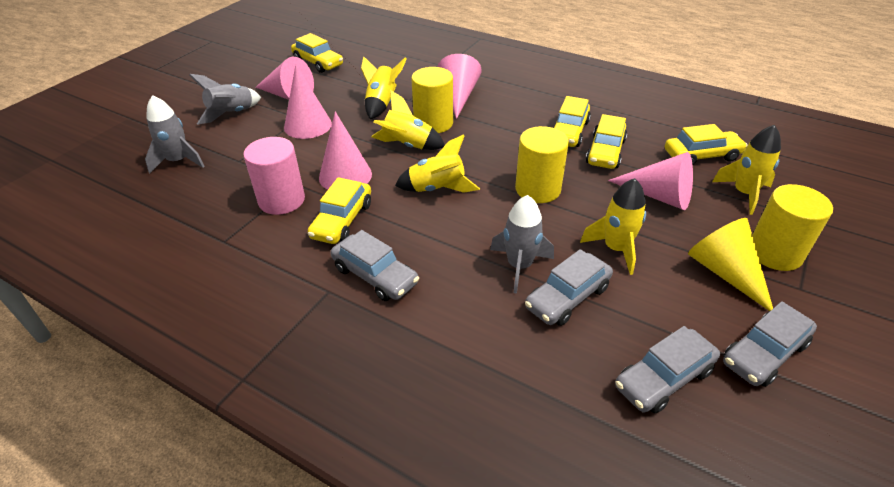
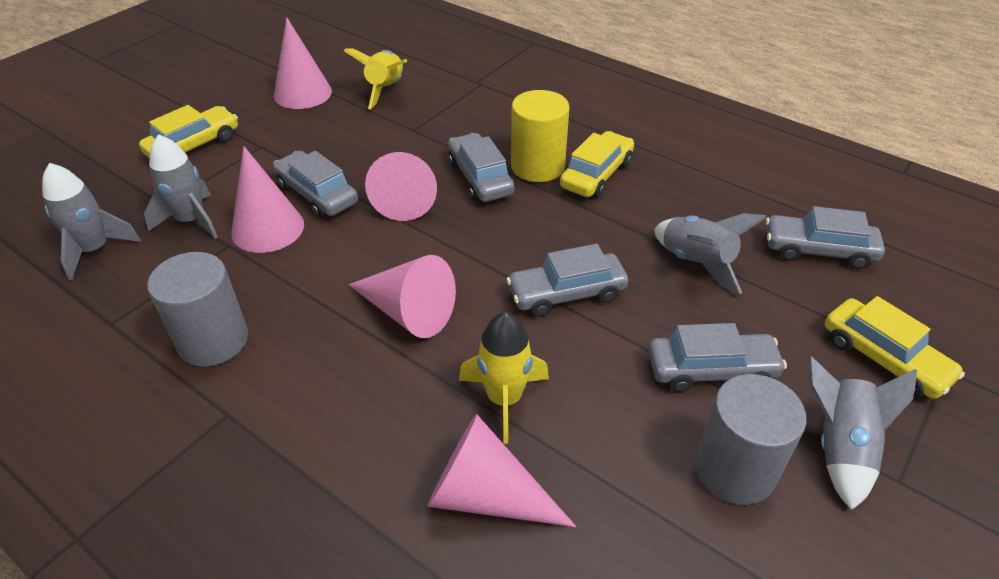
grey car: [331,230,419,301] [525,249,613,326] [615,326,720,414] [723,301,817,387] = 4 -> [273,151,358,218] [448,133,514,202] [506,244,628,317] [648,323,787,392] [766,206,885,269] = 5
grey cylinder: none = 0 -> [147,252,248,367] [695,374,806,505] = 2
grey rocket: [145,95,205,174] [189,74,261,125] [490,195,554,293] = 3 -> [42,163,141,280] [144,134,218,239] [654,213,767,294] [808,356,917,510] = 4
pink cylinder: [244,137,305,215] = 1 -> none = 0
yellow car: [291,33,343,73] [308,177,371,244] [554,96,591,147] [586,114,627,169] [665,124,748,165] = 5 -> [139,105,238,158] [560,131,634,198] [825,296,965,399] = 3
yellow cone: [688,218,773,311] = 1 -> none = 0
yellow cylinder: [411,67,453,133] [515,126,569,203] [752,184,833,271] = 3 -> [511,90,570,182] = 1
yellow rocket: [361,56,407,119] [371,90,445,150] [395,134,480,193] [580,178,646,275] [712,125,781,215] = 5 -> [344,48,407,109] [459,312,549,444] = 2

